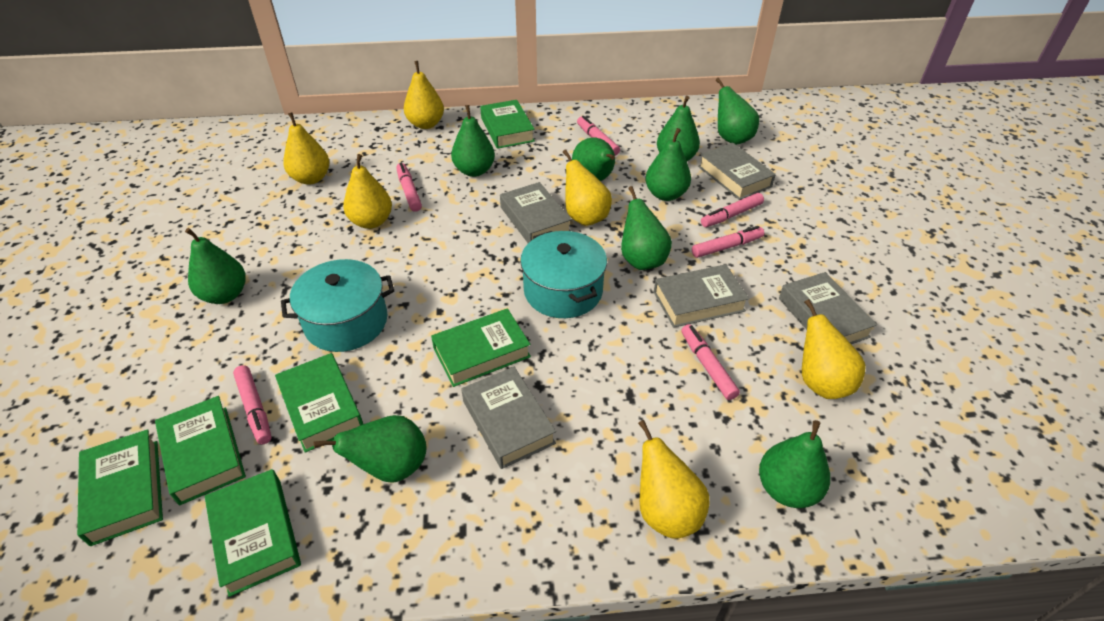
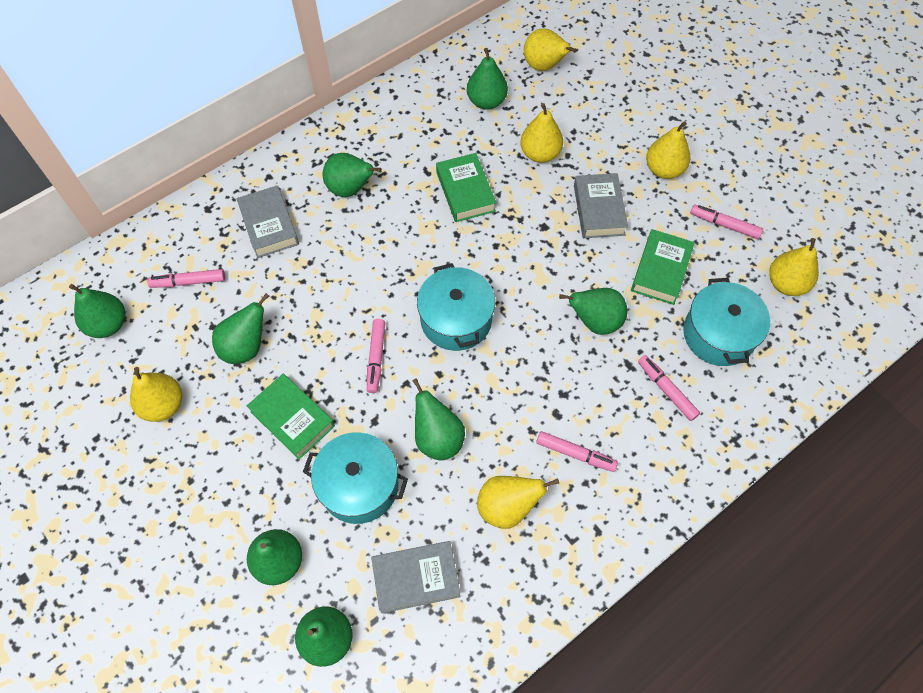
green book: [77,429,163,546] [155,396,246,505] [205,469,301,597] [275,353,363,453] [431,308,531,387] [480,100,535,149] = 6 -> [247,374,335,460] [436,153,496,222] [631,229,695,305] = 3
green pear: [185,228,246,304] [314,415,426,483] [451,105,495,177] [572,137,615,181] [621,186,672,270] [645,128,691,201] [657,96,700,161] [716,78,759,145] [759,420,830,508] = 9 -> [69,284,125,338] [212,293,269,364] [247,529,302,585] [295,606,353,667] [323,153,382,197] [412,378,465,461] [467,48,508,110] [559,288,627,335] = 8
grey book: [461,367,556,469] [500,182,572,243] [654,264,749,328] [698,143,776,200] [779,272,877,344] = 5 -> [236,185,299,258] [371,541,460,613] [574,173,628,238] = 3
pink marker: [233,365,272,444] [396,162,422,212] [577,116,620,156] [681,324,740,400] [692,226,764,258] [701,193,764,227] = 6 -> [147,269,225,288] [367,319,385,393] [536,431,618,472] [638,355,700,421] [690,205,763,239] = 5
turquoise pot: [281,259,394,352] [520,231,607,318] = 2 -> [303,432,408,524] [417,263,495,351] [683,278,770,366] = 3

